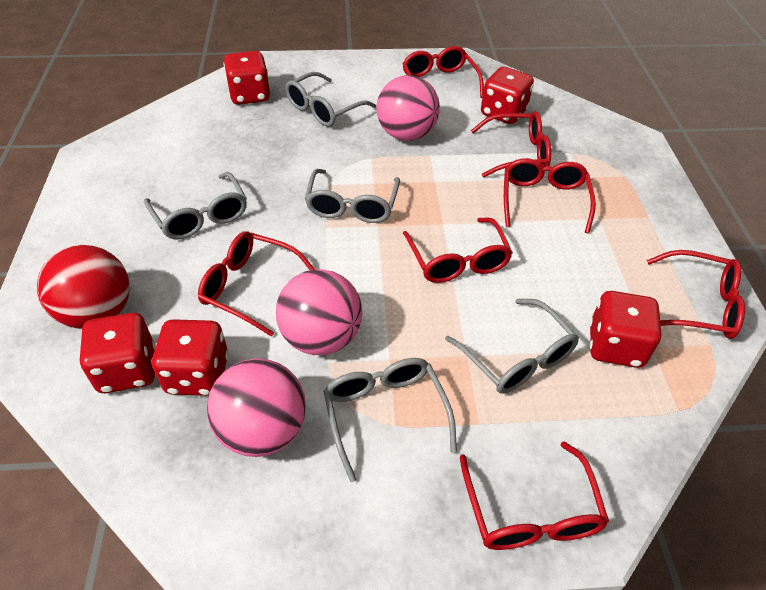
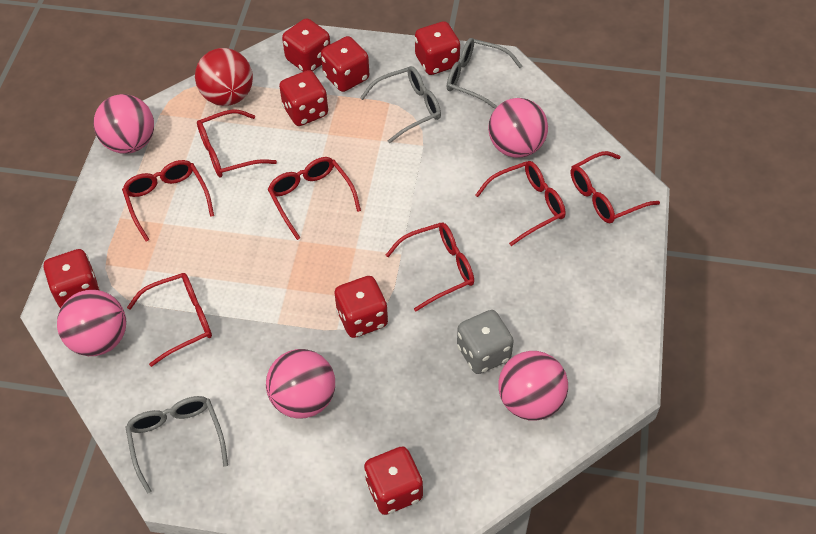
grey dice: none = 0 -> [457,310,514,374] = 1
grey glasses: [144,172,247,239] [285,72,376,127] [305,169,400,223] [323,358,457,482] [445,299,579,394] = 5 -> [126,396,228,493] [360,66,441,143] [447,38,522,109] = 3
pink ball: [207,359,306,457] [276,269,362,355] [377,75,440,141] = 3 -> [57,290,126,356] [94,94,154,154] [266,349,335,419] [488,98,548,158] [498,351,568,421] = 5
red dice: [79,313,156,393] [151,319,229,396] [223,51,270,105] [481,67,534,124] [589,291,661,368] = 5 -> [44,249,100,308] [279,70,328,126] [282,18,330,72] [321,36,369,92] [335,276,388,338] [364,446,423,515] [415,21,460,75] = 7

